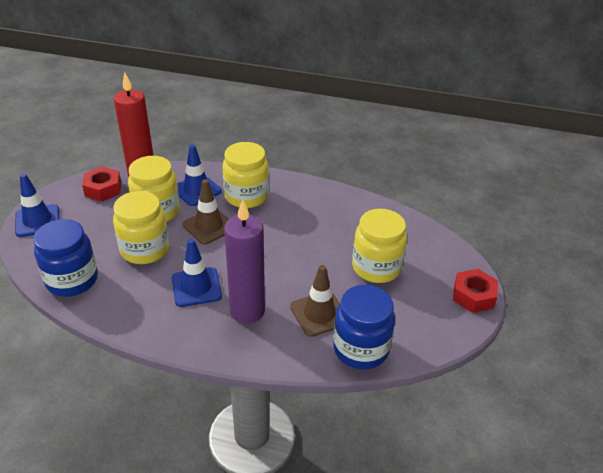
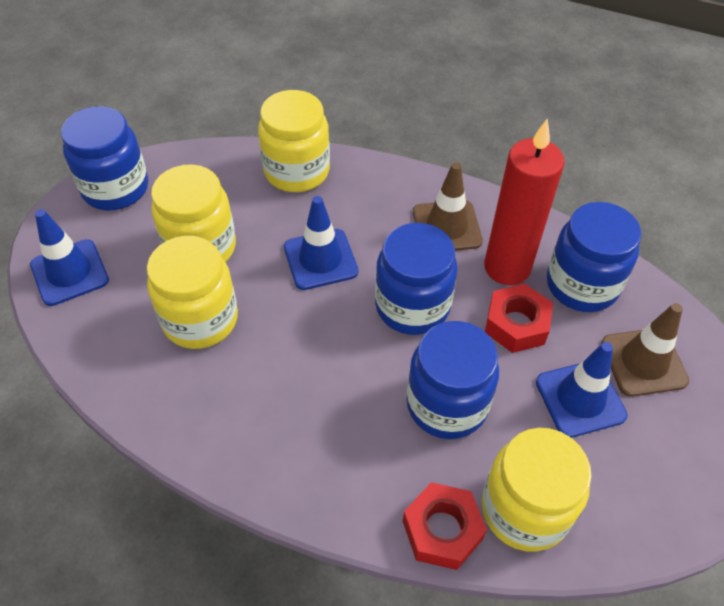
blue jar: [33,219,98,297] [333,285,395,369] = 2 -> [61,106,148,210] [375,223,457,335] [407,321,499,439] [547,202,642,312] = 4
purple candle: [224,199,265,324] = 1 -> none = 0

